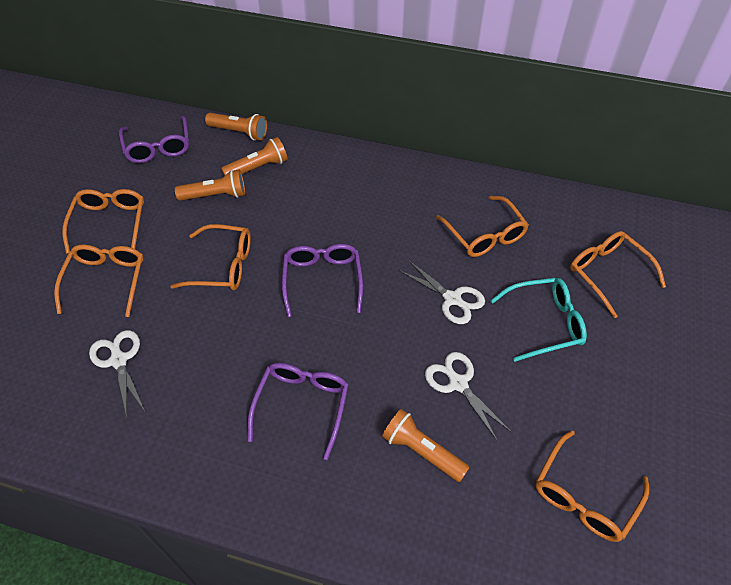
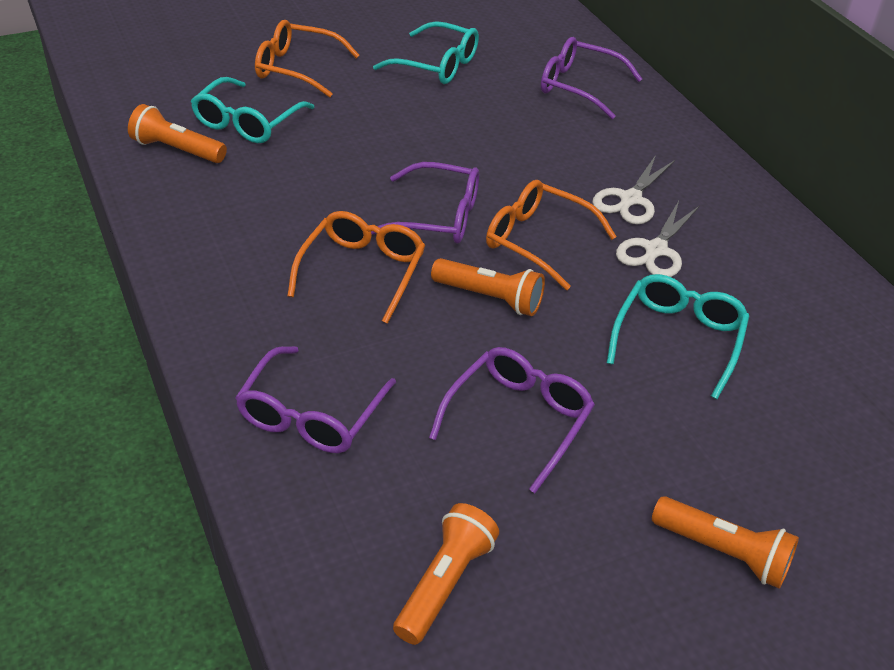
orange glasses: [54,244,143,317] [62,189,144,254] [170,224,251,290] [436,196,529,257] [536,430,649,542] [570,231,666,318] = 6 -> [255,20,359,98] [287,211,425,324] [486,180,617,290] = 3
purple glasses: [119,116,189,163] [248,363,349,460] [282,244,363,317] = 3 -> [235,346,396,453] [371,162,479,244] [429,347,595,493] [541,37,642,119] = 4
turquoise glasses: [490,278,587,362] = 1 -> [191,77,314,143] [373,21,479,84] [607,274,749,399] = 3
white scissors: [89,330,145,418] [398,260,485,324] [425,352,512,442] = 3 -> [592,155,675,224] [616,201,700,277] = 2

